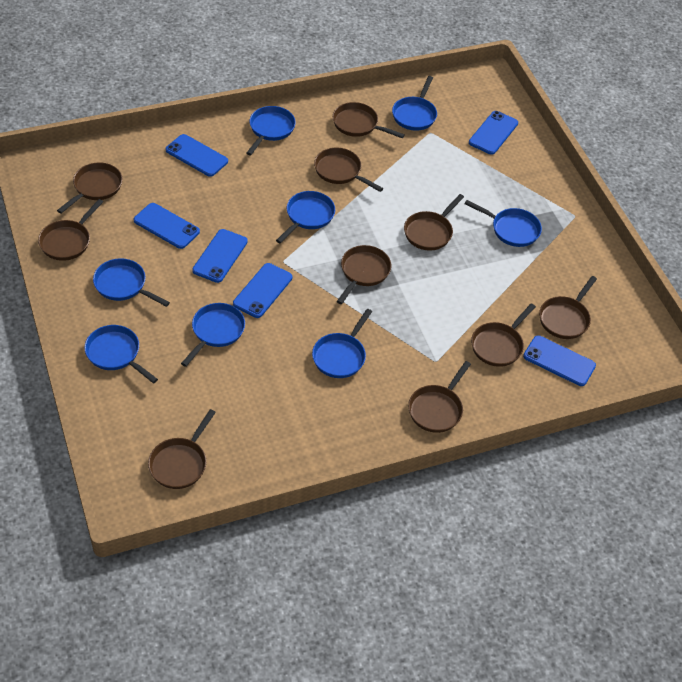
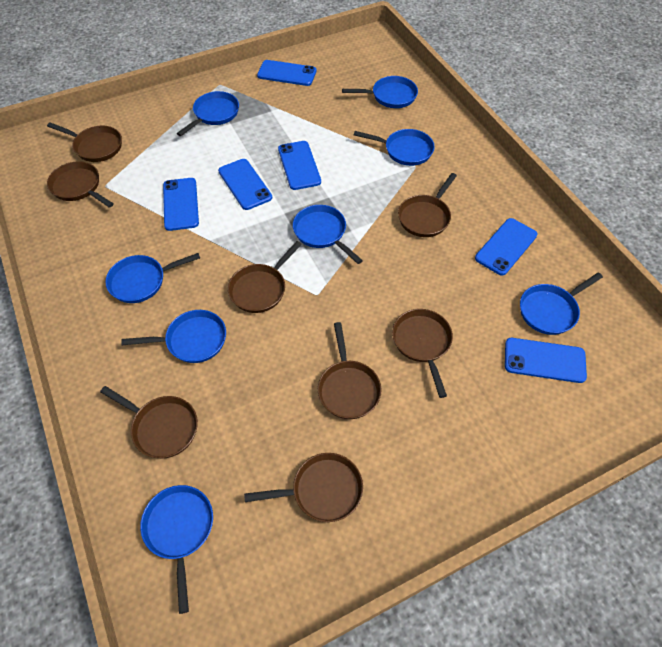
brown pan: [38,199,103,261] [57,163,122,214] [148,409,216,489] [314,148,383,192] [333,102,405,138] [337,245,391,304] [404,194,464,251] [408,361,471,433] [471,303,536,367] [539,276,597,339] = 10 -> [47,122,122,162] [47,161,114,208] [100,386,198,459] [228,241,302,313] [244,453,363,522] [318,322,382,419] [392,309,453,398] [398,173,457,237] = 8

